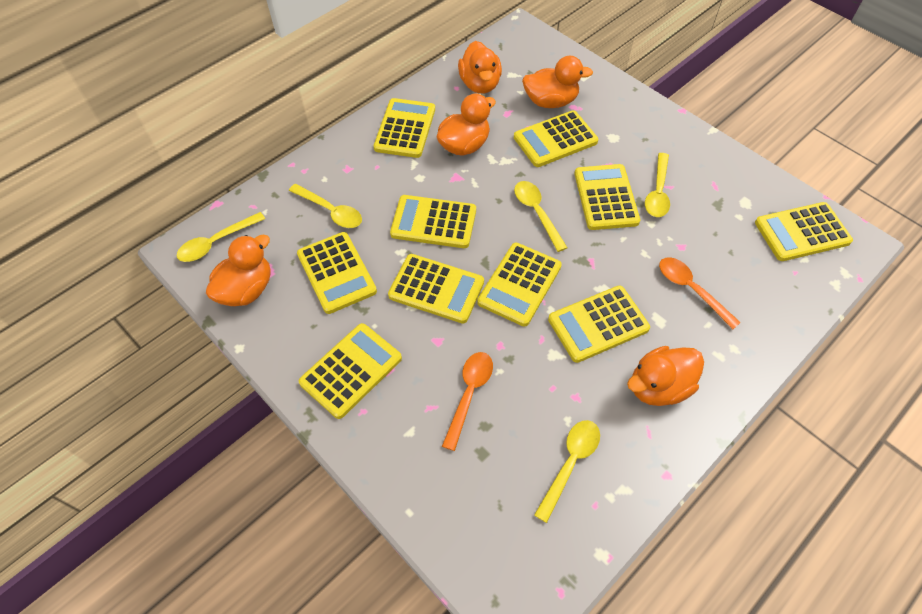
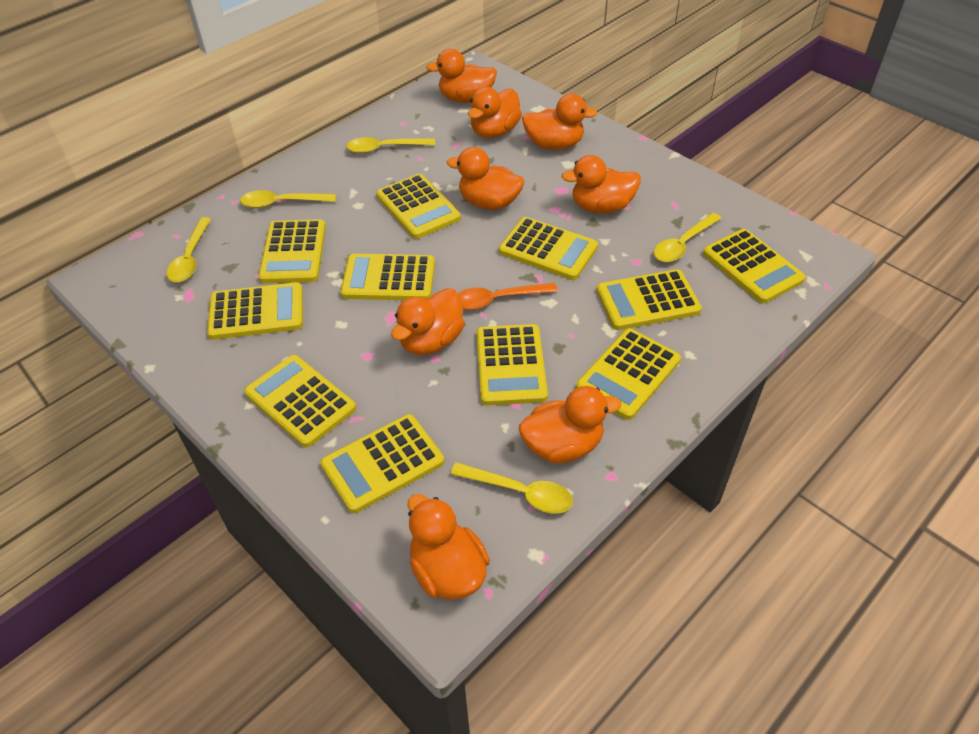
orange duck: [206,235,271,306] [437,94,496,156] [458,41,502,94] [522,56,593,108] [627,346,704,406] = 5 -> [391,288,465,355] [407,494,490,600] [426,49,497,103] [447,147,524,210] [468,87,522,138] [519,386,621,463] [522,94,598,150] [562,155,641,213] = 8
orange spoon: [442,352,493,451] [659,257,741,329] = 2 -> [458,283,558,310] = 1
yellow calculator: [297,232,377,314] [299,323,402,419] [374,98,435,158] [388,254,484,324] [390,195,476,248] [477,243,562,327] [514,110,598,167] [548,286,650,363] [574,164,640,230] [755,202,853,261] = 10 -> [207,282,303,340] [244,355,356,448] [258,219,326,283] [320,414,444,513] [340,254,435,300] [376,174,461,239] [476,324,548,406] [499,217,598,280] [576,328,681,420] [596,269,702,330] [703,229,806,303] = 11

